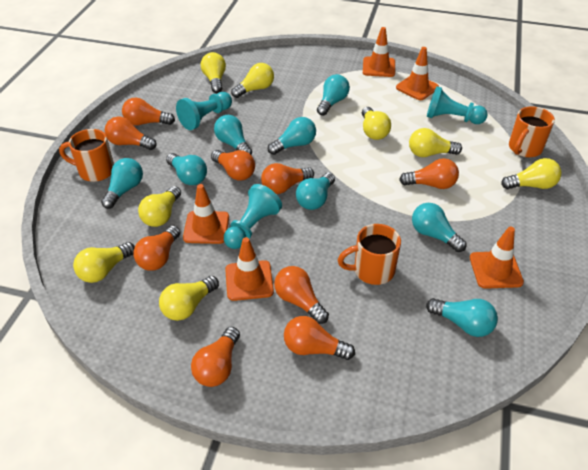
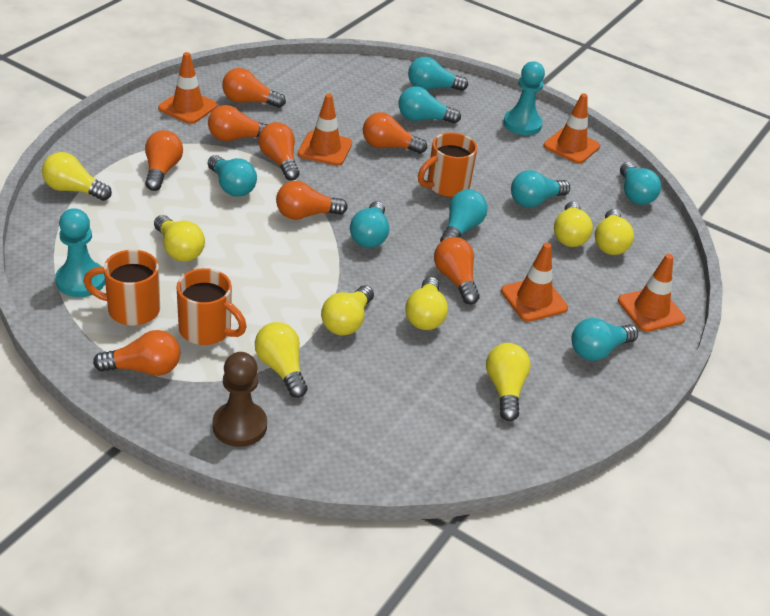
brown pawn: none = 0 -> [212,352,267,447] = 1
orange light bulb: [105,117,157,150] [122,98,175,125] [134,225,180,271] [191,327,240,387] [211,150,255,181] [261,163,314,194] [274,266,329,324] [284,316,355,360] [399,158,459,189] = 9 -> [93,330,180,376] [145,130,183,191] [208,105,268,141] [222,68,286,108] [258,122,300,181] [276,181,348,220] [363,112,427,154] [434,237,480,304] = 8
turquoise pawn: [176,92,232,130] [224,184,282,249] [427,86,488,124] = 3 -> [55,208,105,297] [503,61,545,135] = 2

